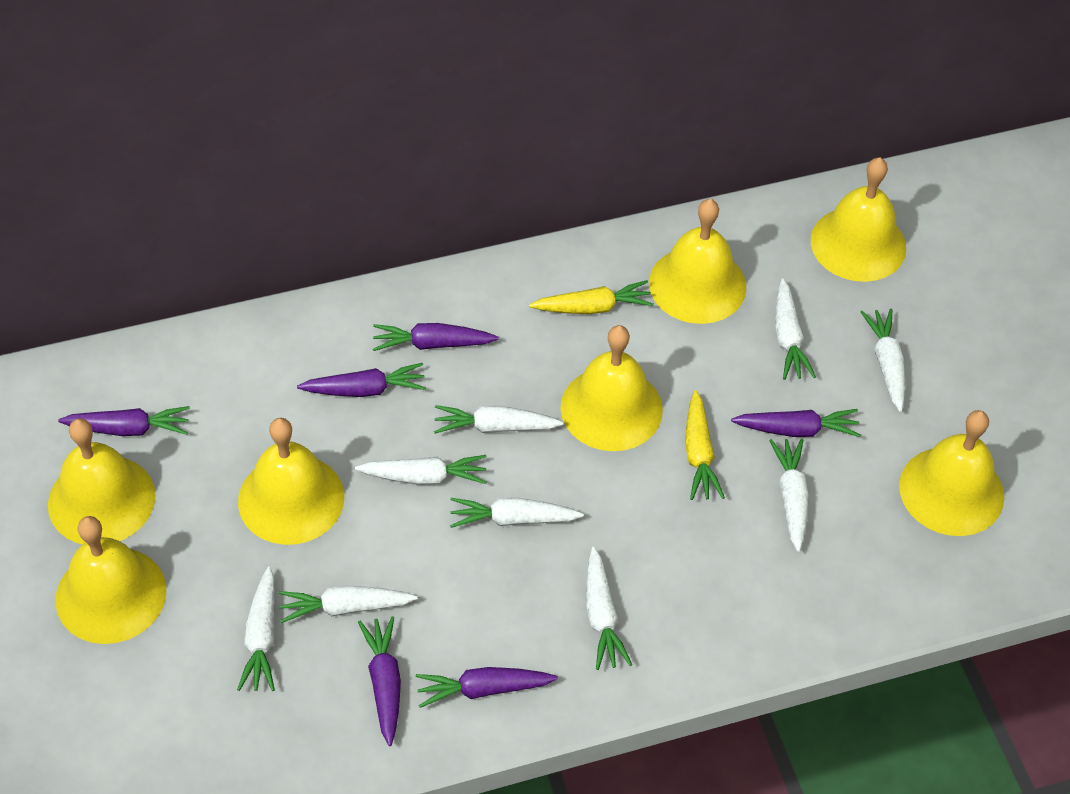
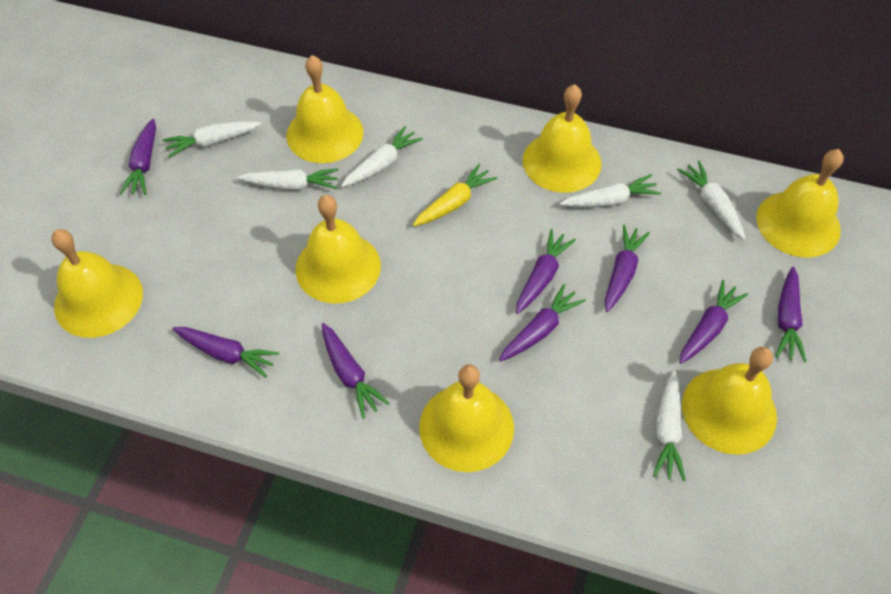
purple carrot: [58,406,190,436] [297,363,426,397] [358,616,401,746] [373,323,498,351] [416,667,558,708] [731,409,861,437] = 6 -> [119,119,156,195] [173,327,279,378] [322,323,390,418] [499,284,586,361] [516,229,576,314] [605,225,650,312] [679,280,748,364] [776,267,807,362] = 8
white carrot: [237,567,275,691] [279,585,417,623] [355,455,486,485] [434,405,563,433] [450,498,584,528] [586,547,632,670] [769,439,809,552] [775,279,816,380] [861,309,905,412] = 9 -> [163,121,261,158] [237,168,339,190] [341,126,423,187] [560,174,661,208] [653,370,686,482] [678,161,745,240] = 6
yellow carrot: [529,280,654,314] [685,390,725,500] = 2 -> [413,164,497,226] = 1

